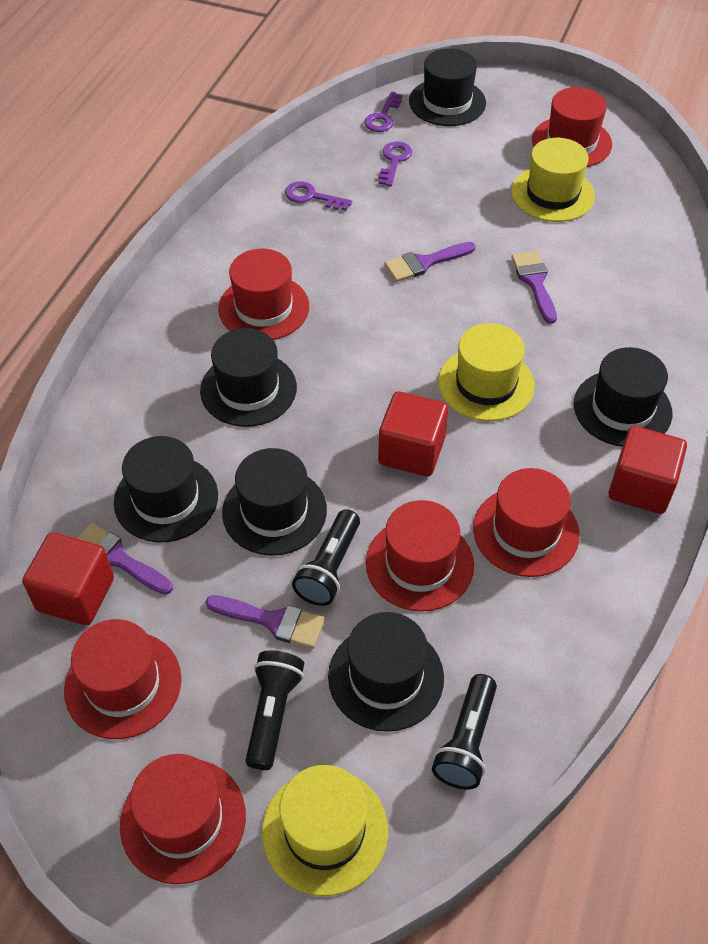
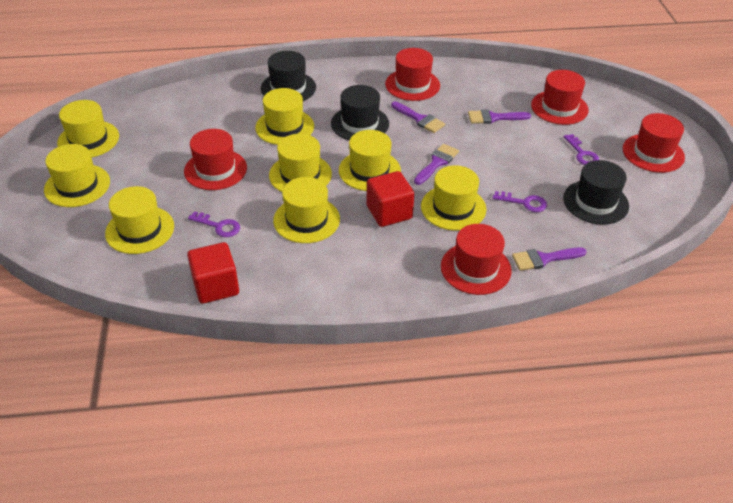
black flashlight: [246,650,304,770] [292,509,360,606] [432,674,497,790] = 3 -> none = 0
black hat: [114,436,218,542] [200,328,297,427] [222,448,327,556] [328,612,444,732] [409,48,486,126] [574,347,672,447] = 6 -> [261,51,316,101] [331,85,389,140] [563,160,629,225] = 3
red cube: [22,533,114,625] [378,391,448,477] [609,426,687,514] = 3 -> [187,242,239,304] [367,171,414,227] = 2
red hat: [64,619,182,739] [120,754,246,884] [218,249,309,340] [366,500,474,612] [473,468,580,577] [532,87,612,167] = 6 -> [184,129,247,190] [385,48,440,101] [441,224,512,295] [531,70,589,125] [623,113,685,173] = 5
yellow hat: [262,765,388,896] [438,323,535,421] [511,138,595,222] = 3 -> [44,144,110,207] [57,100,119,157] [105,186,174,254] [255,88,314,145] [269,134,332,192] [273,177,340,243] [339,130,401,191] [421,165,486,231] = 8

